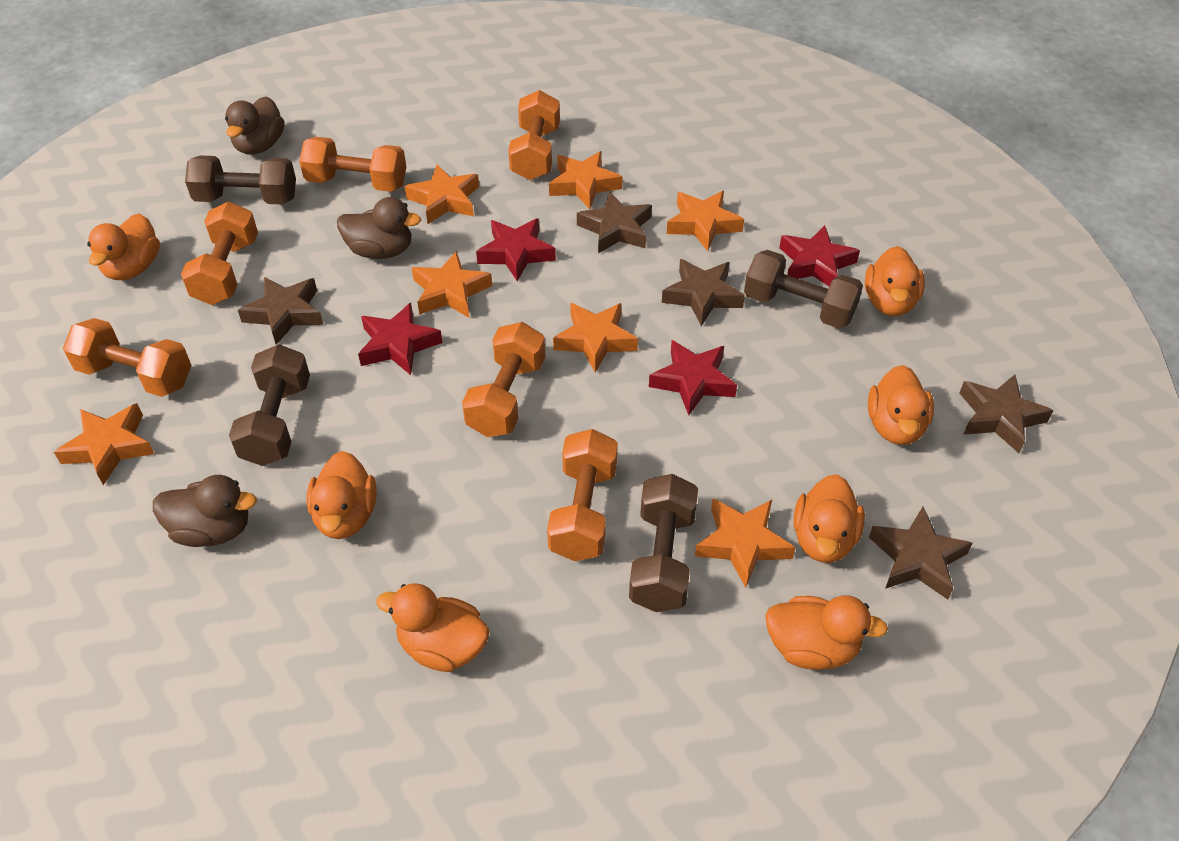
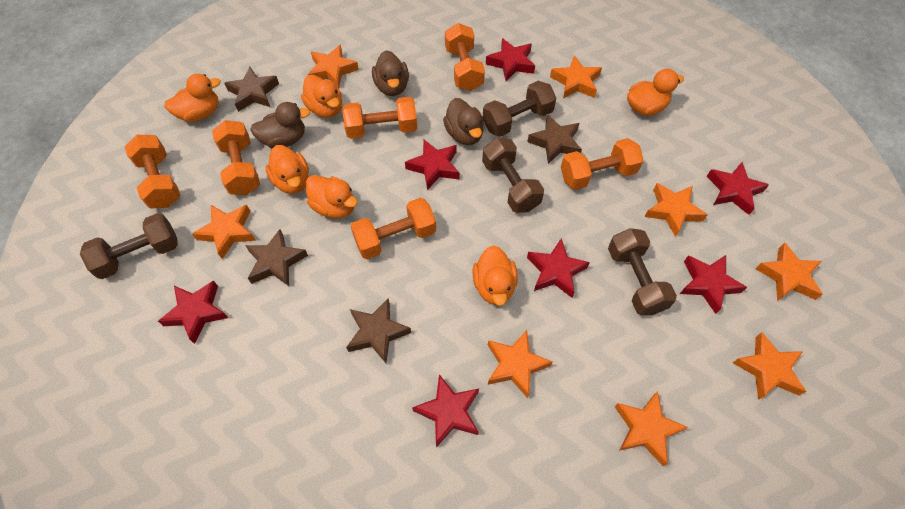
brown star: [238,277,323,345] [577,192,652,253] [662,259,745,326] [869,507,973,599] [959,375,1053,453] = 5 -> [224,67,279,112] [245,229,308,286] [346,298,411,363] [527,115,582,164] = 4
orange duck: [87,213,160,280] [306,451,376,539] [376,583,490,672] [765,595,888,670] [793,474,865,563] [865,246,925,316] [868,365,934,445] = 7 -> [164,74,221,122] [265,145,309,194] [301,75,342,118] [305,175,358,218] [473,245,518,306] [627,69,684,116] = 6
orange star: [54,403,154,485] [404,165,479,224] [412,251,492,318] [549,151,622,209] [553,303,638,373] [667,191,744,251] [695,498,796,588] = 7 -> [192,205,256,259] [308,45,359,88] [488,330,552,398] [550,55,602,99] [615,391,688,466] [645,183,707,237] [733,332,806,400] [755,243,823,301] = 8
red star: [358,303,443,375] [476,218,556,281] [649,340,737,415] [779,225,860,286] = 4 -> [158,280,228,344] [405,140,460,190] [412,374,479,447] [486,38,535,81] [527,238,590,298] [680,255,747,314] [706,162,769,215] = 7

